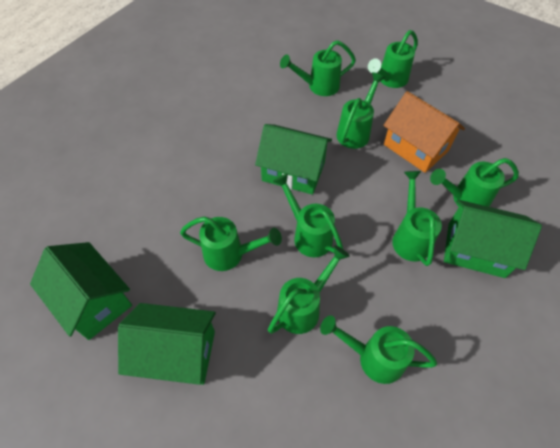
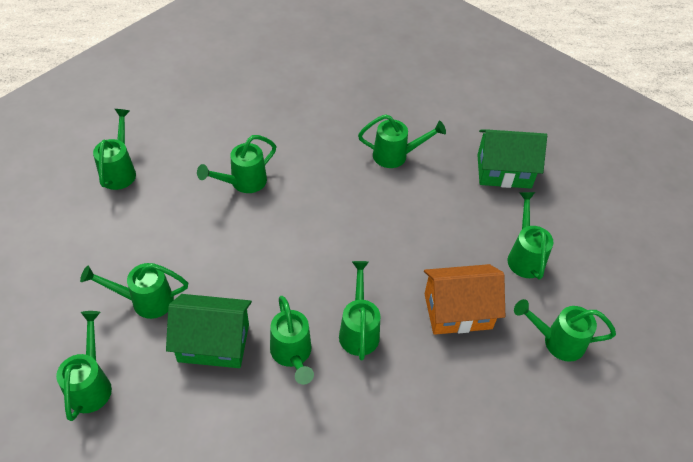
green house: [30,242,132,340] [118,303,216,385] [255,124,332,195] [444,199,542,278] = 4 -> [166,294,252,368] [477,129,547,188] = 2

